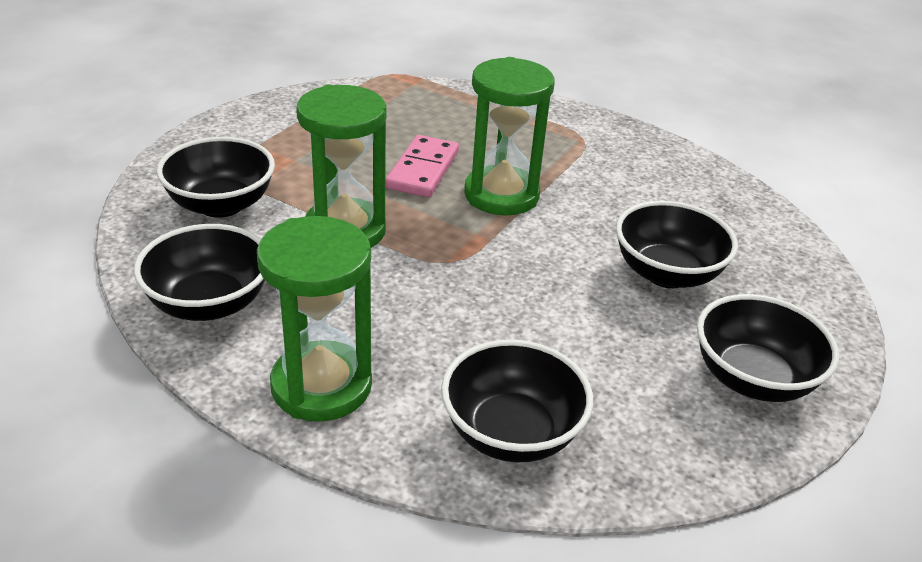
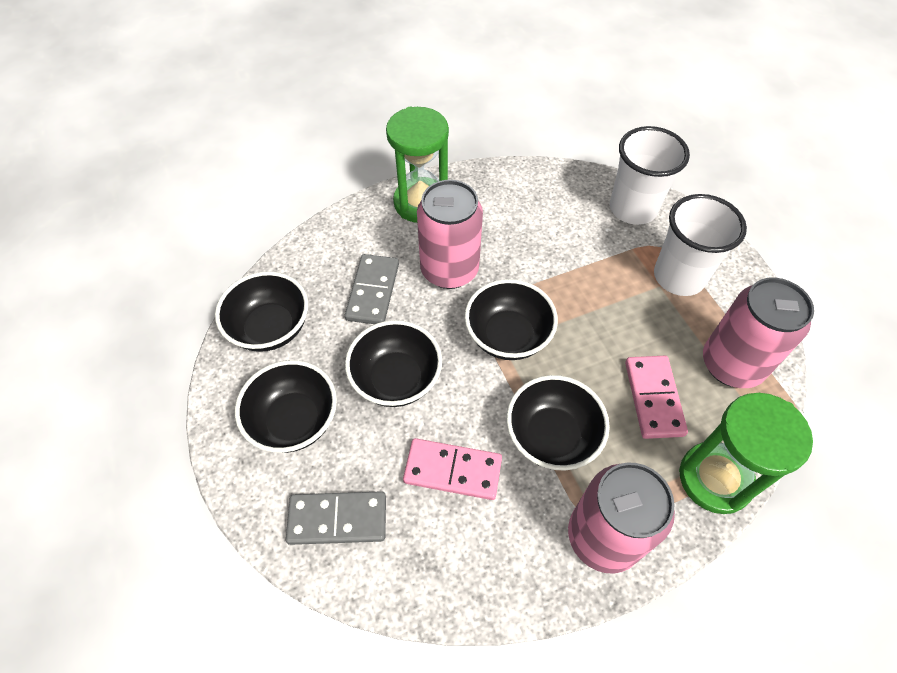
green hourglass: [257,216,372,422] [296,85,386,248] [464,57,555,215] = 3 -> [386,107,449,223] [679,393,813,514] = 2
grey domino: none = 0 -> [286,491,386,545] [345,254,399,324] = 2
pink can: none = 0 -> [417,180,483,289] [568,462,675,574] [703,278,814,388] = 3
pink domino: [385,135,459,197] = 1 -> [403,438,502,500] [625,356,688,439] = 2
white cup: none = 0 -> [610,126,690,225] [654,194,747,296] = 2

